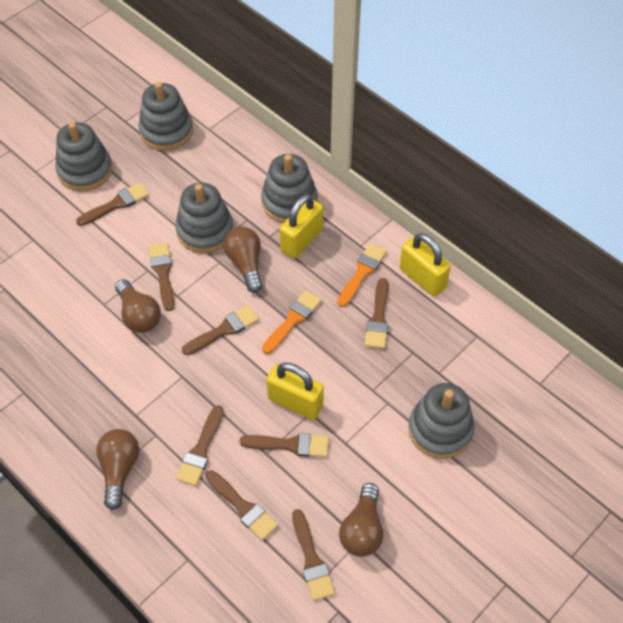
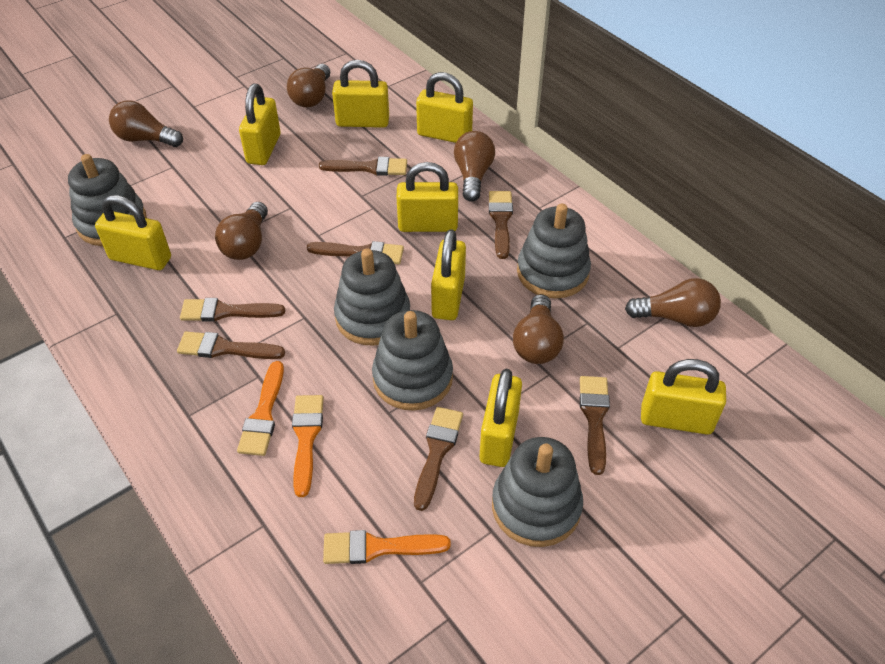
brown brush: [76,182,149,226] [149,243,174,311] [176,405,224,486] [182,305,259,355] [205,470,278,541] [239,433,329,457] [292,509,335,601] [364,278,388,349] = 8 -> [177,332,285,359] [180,298,285,322] [307,241,404,264] [319,157,407,176] [414,407,463,511] [489,191,513,259] [580,376,610,475] = 7
brown light bulb: [96,429,139,510] [115,279,161,333] [223,227,262,293] [339,483,383,557] = 4 -> [109,100,183,147] [215,202,268,260] [287,64,330,107] [454,131,495,202] [513,294,564,364] [625,278,721,327] = 6
orange brush: [262,290,322,354] [338,243,387,307] = 2 -> [237,361,284,456] [292,395,324,497] [323,530,451,564] = 3
yellow padlock: [266,362,324,420] [280,194,323,259] [400,233,451,297] = 3 -> [95,195,171,270] [239,84,281,165] [332,60,389,128] [397,162,458,232] [416,72,473,143] [431,229,466,320] [479,369,522,467] [641,359,726,435] = 8

